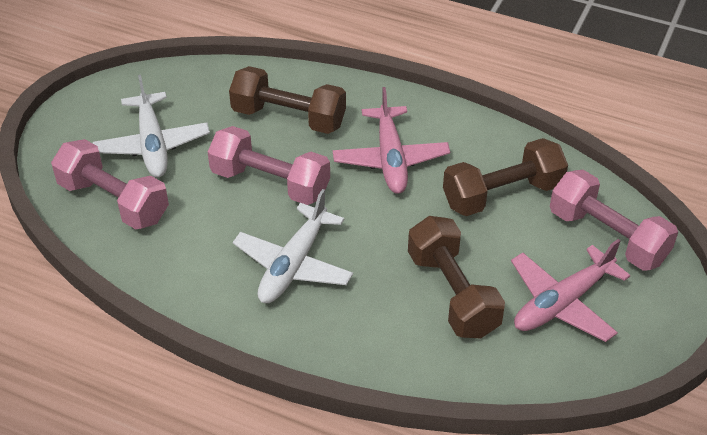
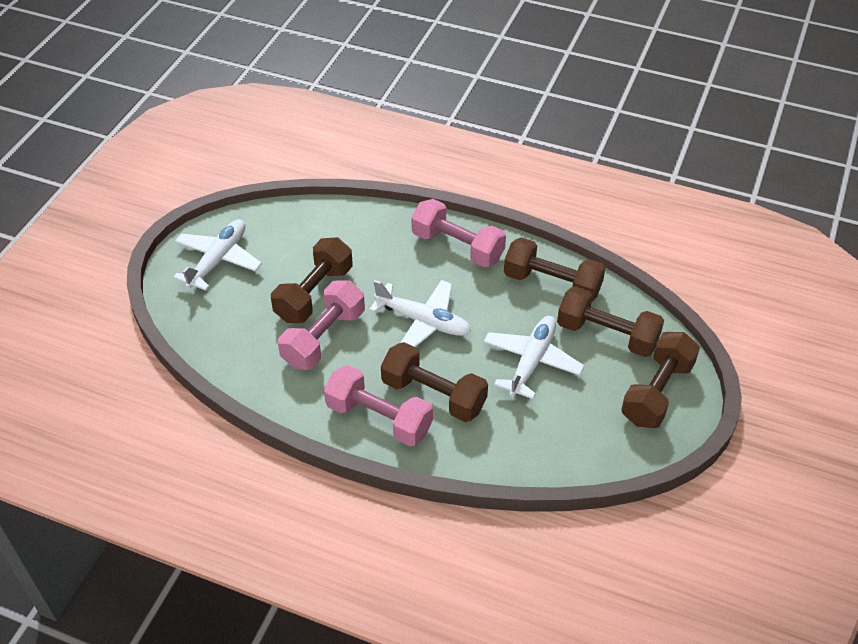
brown dumbbell: [229,66,346,134] [408,216,505,338] [443,138,568,216] = 3 -> [271,237,353,323] [381,342,488,422] [504,237,606,302] [557,286,664,357] [621,332,700,428] = 5
pink plane: [333,87,450,194] [511,239,631,342] = 2 -> none = 0
white plane: [93,75,210,177] [233,189,353,303] = 2 -> [173,219,262,291] [369,280,471,347] [483,316,584,399] = 3

